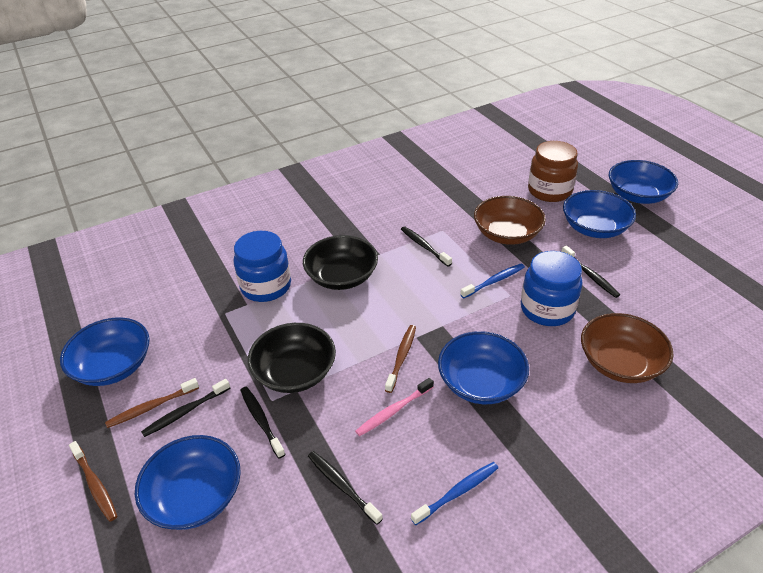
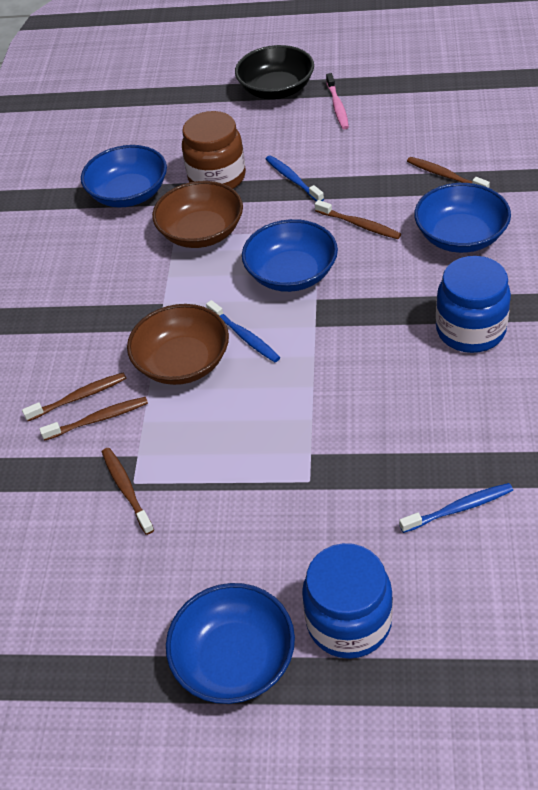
black bowl: [248,323,336,393] [303,235,378,290] = 2 -> [235,45,314,99] = 1
black toothbrush: [141,379,230,437] [240,387,286,459] [308,451,383,525] [401,226,452,267] [562,246,620,298] = 5 -> none = 0
blue bowl: [60,317,150,386] [135,435,241,530] [438,331,529,404] [563,190,636,238] [609,160,678,204] = 5 -> [81,145,167,208] [166,583,295,704] [242,219,338,292] [414,183,511,253] = 4
blue toothbrush: [411,462,498,525] [460,264,525,298] = 2 -> [206,300,280,362] [266,155,324,201] [399,483,513,533] = 3
brown toothbrush: [69,441,117,522] [105,378,199,428] [385,325,416,393] = 3 -> [22,372,127,421] [40,397,148,441] [102,448,154,535] [315,200,401,239] [407,157,490,188] = 5

